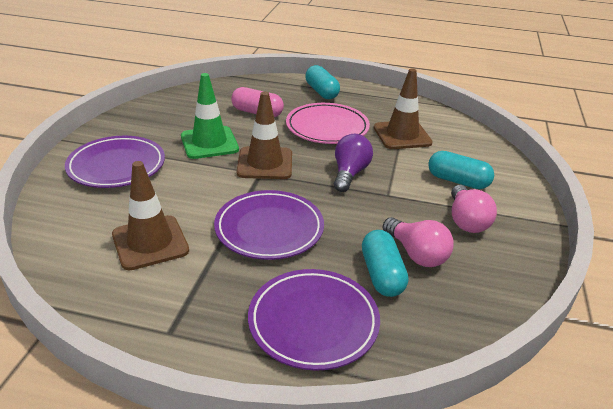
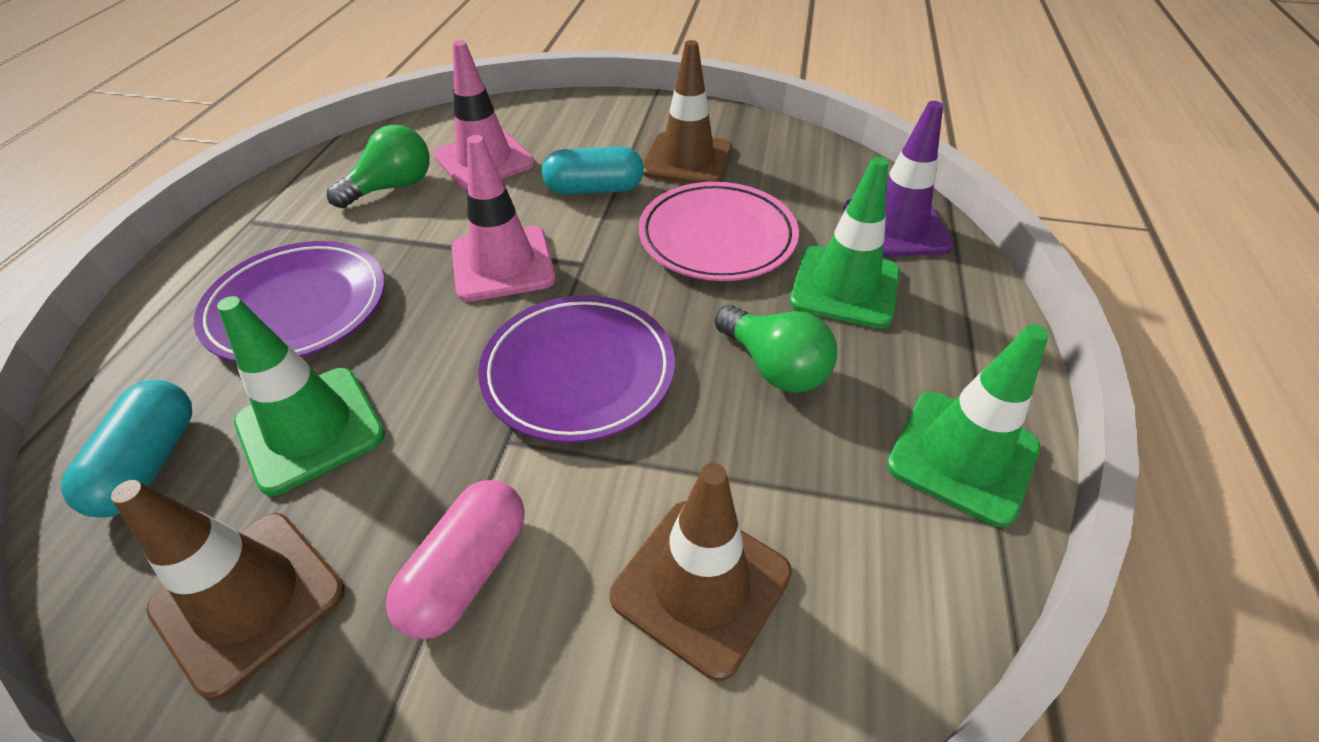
green light bulb: none = 0 -> [327,124,430,208] [715,305,837,393] = 2
green traffic cone: [181,73,239,159] = 1 -> [217,296,385,496] [790,157,900,328] [887,324,1049,527] = 3
pink light bulb: [383,217,454,267] [451,185,497,233] = 2 -> none = 0
pink traffic cone: none = 0 -> [434,40,535,189] [452,135,556,302] = 2
purple light bulb: [334,134,373,192] = 1 -> none = 0
purple plate: [65,136,165,188] [214,190,324,260] [248,269,380,371] = 3 -> [194,241,385,362] [478,295,675,443] = 2
purple traffic cone: none = 0 -> [844,101,954,257] = 1
turquoise capsule: [305,65,340,99] [362,230,408,297] [428,151,494,189] = 3 -> [61,380,192,517] [542,146,644,195] = 2

